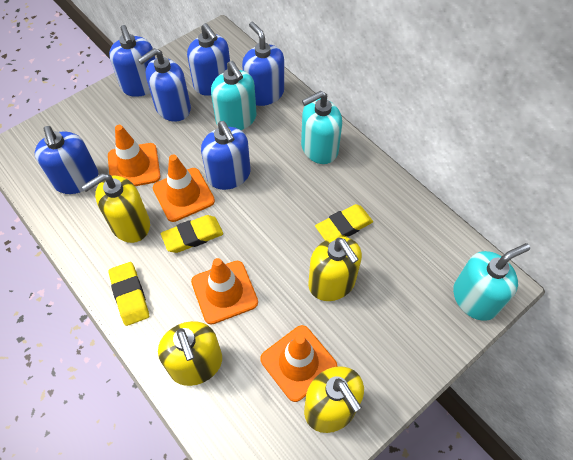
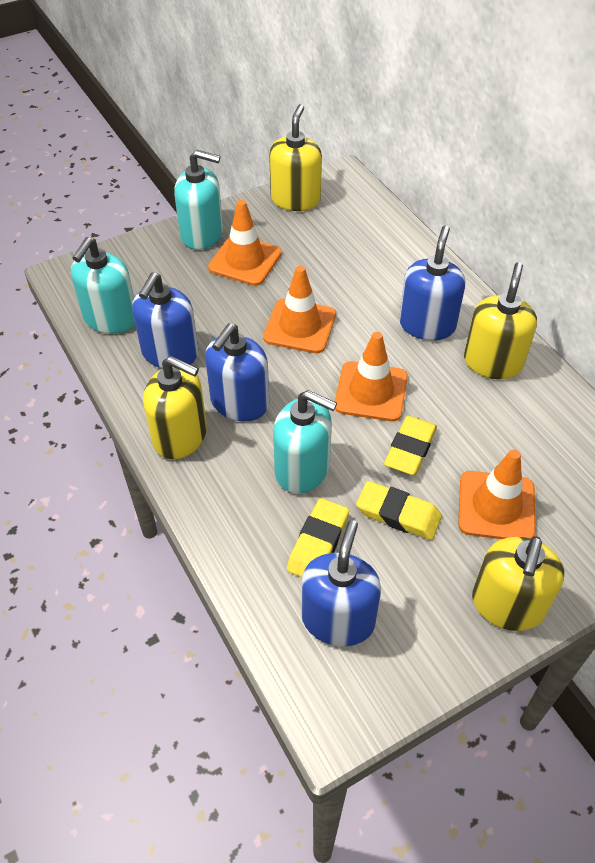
blue soap dispenser: [35,126,98,194] [109,25,155,97] [138,48,191,122] [187,23,230,96] [201,121,251,190] [242,22,284,106] = 6 -> [132,272,198,368] [205,323,269,421] [301,520,381,646] [399,225,465,340] = 4

